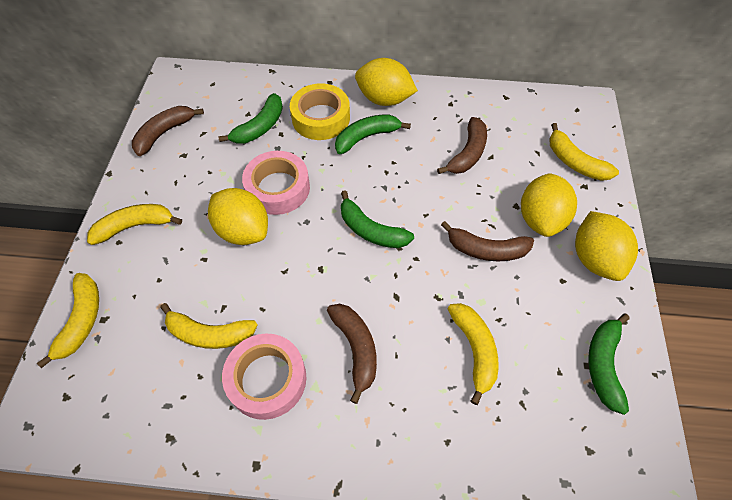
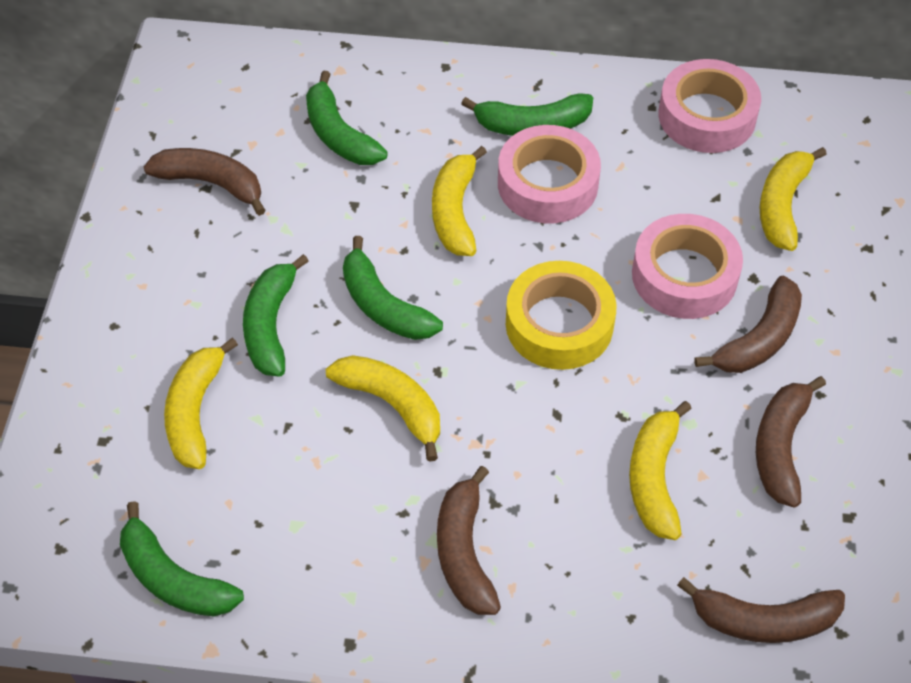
brown banana: [132,106,204,156] [327,304,377,404] [437,117,487,174] [441,221,534,261] = 4 -> [144,148,266,216] [437,466,501,615] [677,577,845,643] [695,275,802,373] [756,376,826,507] = 5
green banana: [218,93,283,144] [335,114,411,154] [341,190,414,248] [588,314,630,415] = 4 -> [120,501,244,616] [243,254,309,377] [306,70,388,165] [343,236,443,340] [461,93,593,136] = 5
pink tape: [222,333,306,420] [242,151,310,215] = 2 -> [498,125,601,223] [632,214,743,319] [659,59,761,153] = 3
yellow lemon: [208,188,268,245] [355,58,418,106] [521,173,577,237] [575,211,638,281] = 4 -> none = 0

